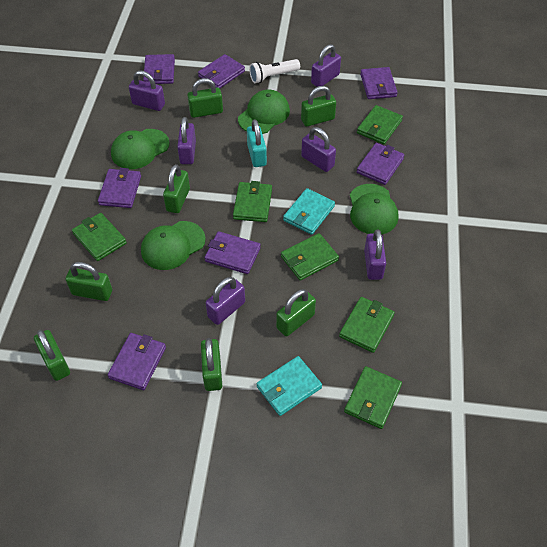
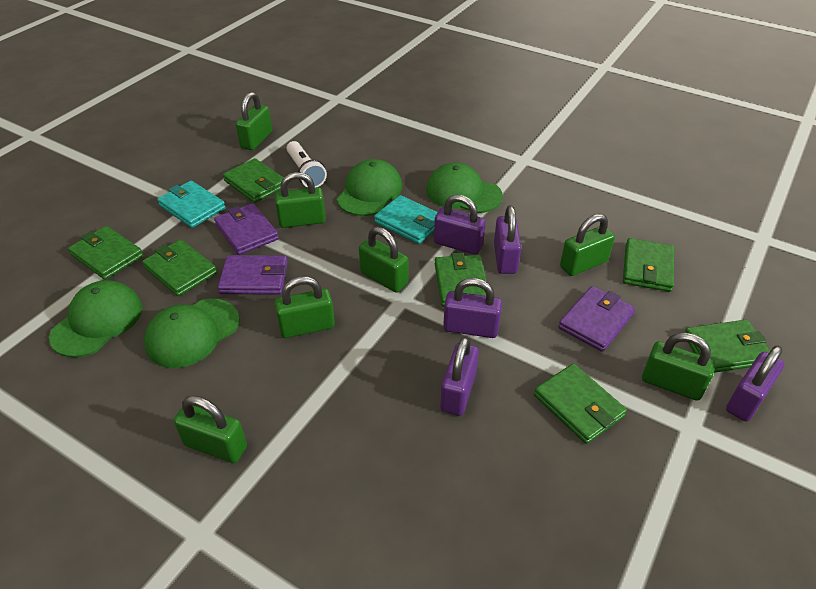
green wallet: [72,213,127,261] [233,181,272,222] [281,233,339,280] [339,297,395,353] [344,366,402,429] [357,105,403,144] = 6 -> [68,226,143,280] [142,239,217,296] [223,158,284,203] [435,253,487,307] [534,363,627,444] [623,238,674,292] [684,320,770,373] = 7
purple padlock: [129,71,165,111] [177,117,196,164] [206,277,245,325] [301,127,336,172] [311,44,341,87] [364,229,386,280] = 6 -> [434,195,486,255] [440,336,479,416] [443,278,502,338] [494,206,521,274] [726,346,785,421] = 5
purple wallet: [98,168,141,208] [108,333,166,390] [143,54,175,84] [198,54,245,88] [204,231,261,274] [357,143,404,185] [360,67,398,99] = 7 -> [214,203,279,255] [218,255,288,294] [558,286,635,352] = 3
turquoise padlock: [247,120,267,167] = 1 -> none = 0

